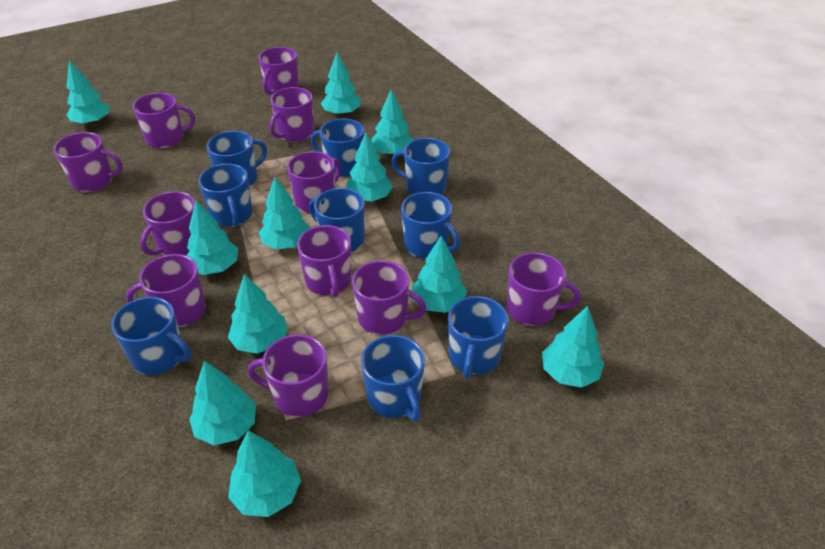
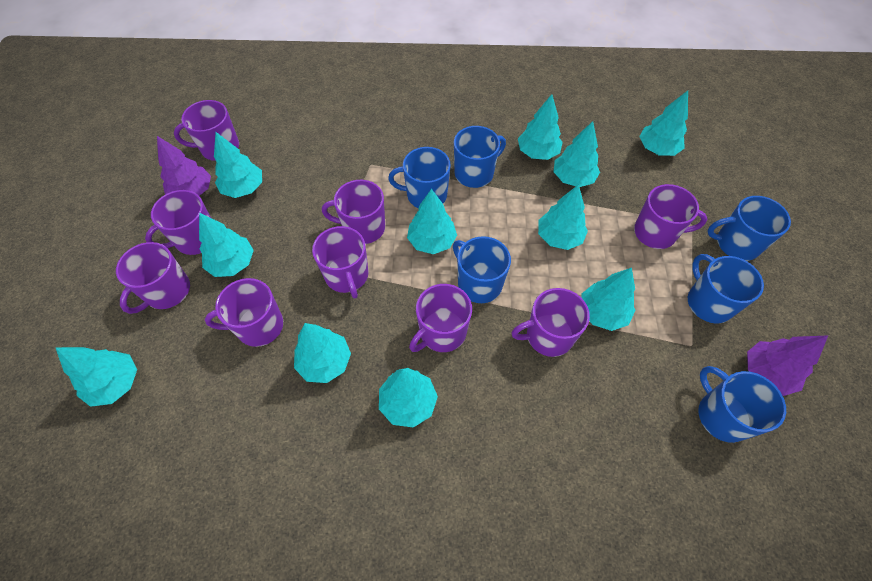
blue mug: [111,297,192,375] [198,164,253,227] [206,131,267,186] [309,188,365,252] [311,118,364,177] [361,335,425,421] [391,138,450,195] [401,192,460,258] [448,296,509,379] = 9 -> [388,147,451,208] [453,236,511,303] [454,126,506,188] [688,254,764,324] [698,366,786,443] [707,196,791,261] = 6
purple mug: [54,132,123,192] [126,254,206,327] [133,93,195,148] [140,191,195,255] [248,334,329,417] [258,47,299,96] [269,87,314,142] [287,151,341,213] [297,225,352,297] [352,260,426,335] [507,252,581,326] = 11 -> [116,242,190,314] [145,190,211,255] [174,100,239,161] [205,278,283,347] [312,226,368,299] [322,180,385,244] [409,284,472,352] [512,288,590,357] [634,184,707,249] = 9
purple tree: none = 0 -> [157,136,211,196] [747,335,828,396] = 2

